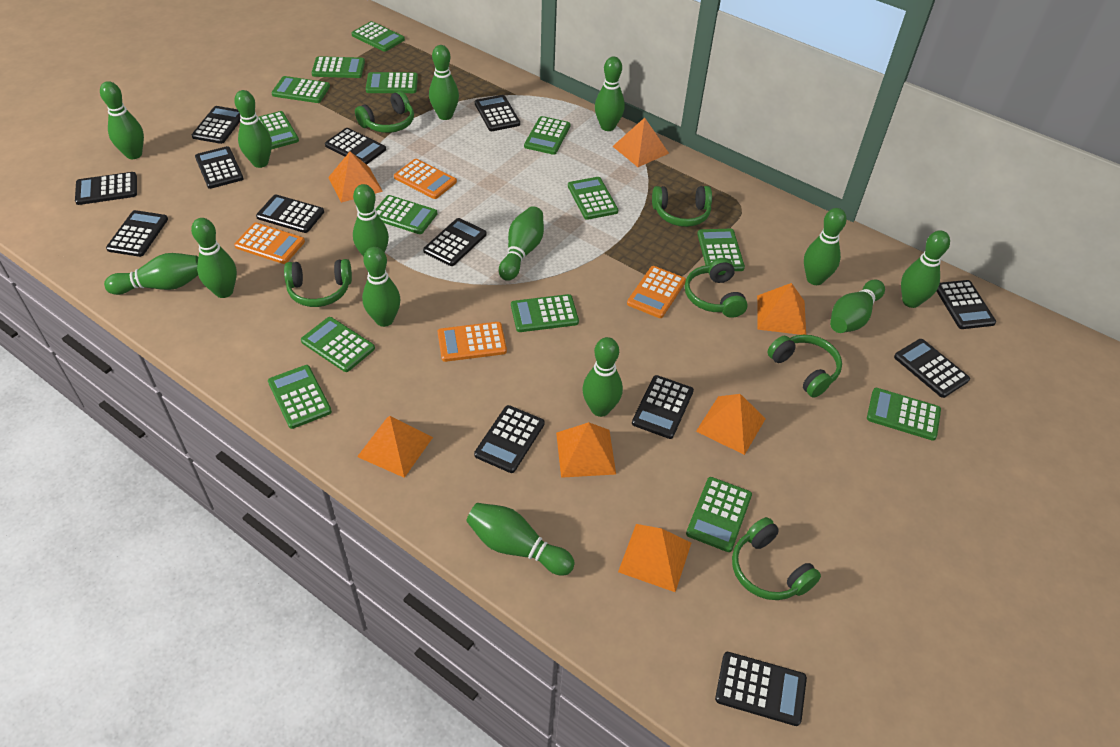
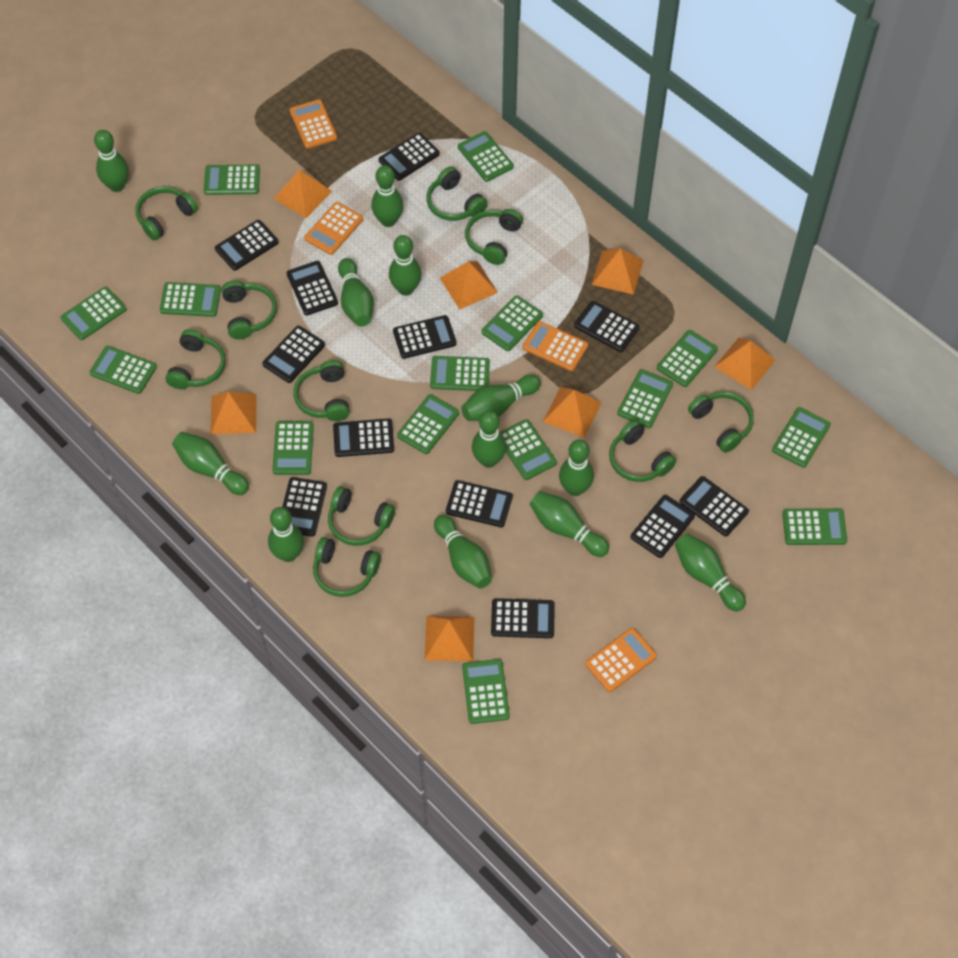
black calculator: [75,172,137,205] [106,210,168,257] [192,106,241,144] [195,146,244,189] [256,194,324,233] [325,128,386,165] [423,218,486,266] [474,405,545,473] [475,95,520,131] [632,375,694,439] [715,652,807,726] [894,339,970,398] [937,280,996,329] = 13 -> [215,220,279,271] [262,326,325,383] [282,477,327,537] [286,261,338,315] [333,418,394,457] [378,133,440,181] [393,315,457,359] [446,480,513,527] [491,598,555,638] [574,301,640,352] [631,495,695,558] [680,476,749,536] = 12
green bowling pin: [100,81,144,159] [104,253,198,295] [191,218,237,298] [234,90,272,168] [353,184,389,257] [362,247,401,327] [429,45,459,120] [466,503,575,575] [499,206,544,281] [582,337,623,417] [595,56,625,131] [804,208,847,285] [830,280,885,333] [901,230,950,308] = 14 -> [94,130,129,192] [172,432,249,495] [268,507,304,562] [338,258,374,327] [371,165,403,227] [389,235,422,296] [434,515,492,589] [461,374,541,421] [472,410,506,468] [530,491,609,557] [559,440,594,496] [675,533,746,611] = 12
green calculator: [258,111,299,149] [268,365,332,429] [271,76,330,103] [301,317,375,372] [312,56,365,78] [351,21,405,52] [366,72,418,93] [375,195,437,234] [511,294,579,332] [524,116,571,155] [568,177,618,220] [686,477,752,552] [697,228,745,271] [867,388,941,441] = 14 -> [61,287,127,340] [90,346,157,394] [160,282,221,317] [204,165,260,195] [273,421,314,475] [397,394,459,454] [430,356,490,391] [458,131,514,182] [462,659,510,724] [481,295,543,351] [501,419,557,480] [617,369,673,428] [657,330,718,387] [772,407,831,468] [782,508,847,545] = 15
green headphones: [284,259,352,307] [355,91,414,133] [652,186,712,227] [685,258,748,318] [732,517,821,600] [767,335,842,398] = 6 -> [135,186,198,241] [165,329,226,389] [222,280,277,339] [294,360,350,421] [313,537,381,597] [328,486,395,546] [427,166,488,221] [465,209,523,265] [609,420,676,482] [688,392,754,453] = 10

